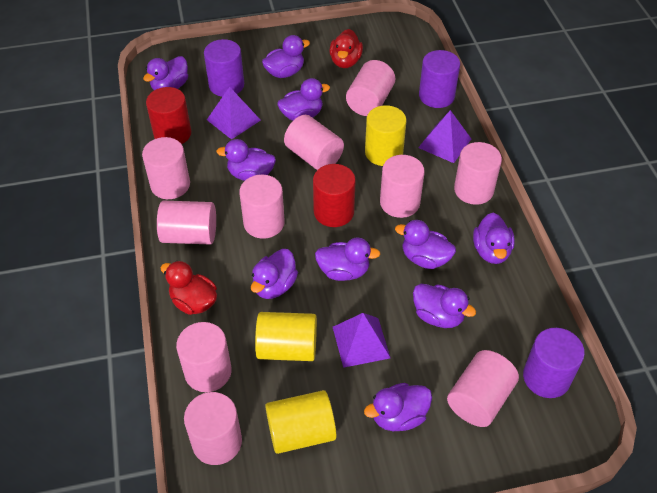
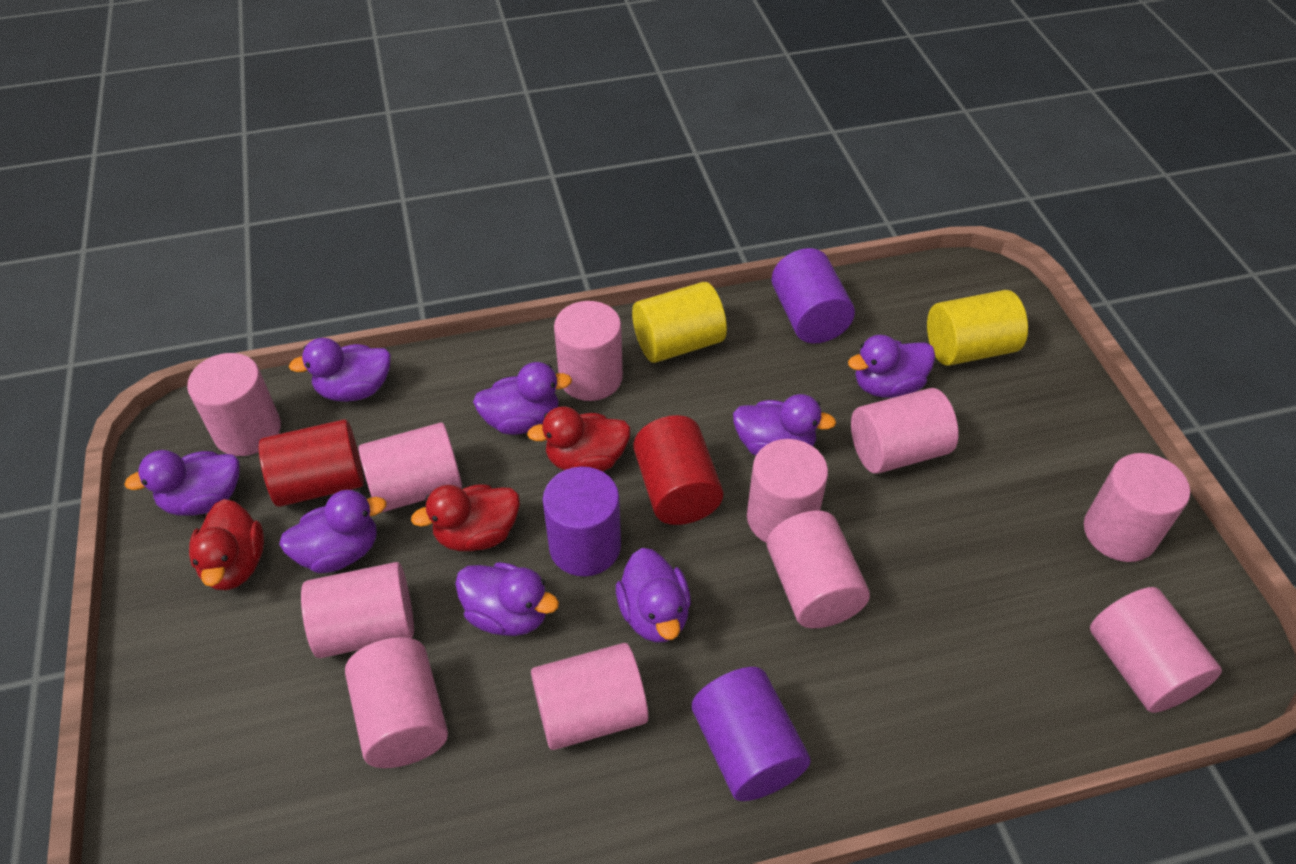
pink cylinder: [142,137,190,199] [157,201,216,244] [176,322,232,392] [184,392,242,465] [239,175,285,239] [284,115,344,170] [346,60,395,116] [380,155,425,218] [447,350,519,427] [454,142,502,205] = 10 -> [187,353,281,456] [301,562,414,658] [345,637,448,768] [358,423,462,513] [531,643,648,750] [554,301,623,401] [747,439,828,543] [767,510,870,628] [851,388,959,474] [1084,453,1190,562] [1090,587,1222,713] = 11
purple duck: [143,56,188,90] [216,139,276,181] [251,249,298,299] [262,35,310,78] [277,78,330,121] [315,238,380,281] [364,383,432,431] [395,220,456,269] [413,284,476,328] [473,213,515,264] = 10 -> [124,450,240,516] [279,490,387,573] [289,338,391,402] [455,562,559,636] [473,362,572,435] [616,548,691,643] [733,394,836,456] [848,335,935,398] = 8
purple pyramid: [207,87,261,140] [333,313,391,368] [418,110,471,163] = 3 -> none = 0
red duck: [161,261,217,315] [329,29,363,68] = 2 -> [189,499,264,590] [411,484,520,551] [527,406,631,471] = 3
yellow cylinder: [255,312,317,361] [265,390,336,454] [365,105,406,166] = 3 -> [632,282,727,363] [927,290,1028,366] = 2

